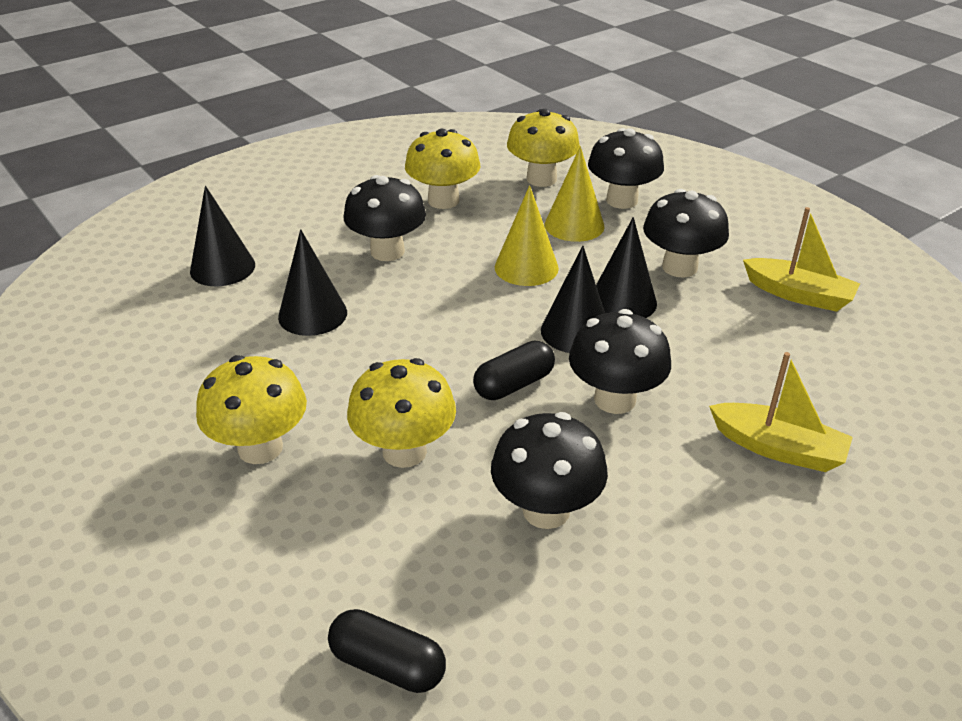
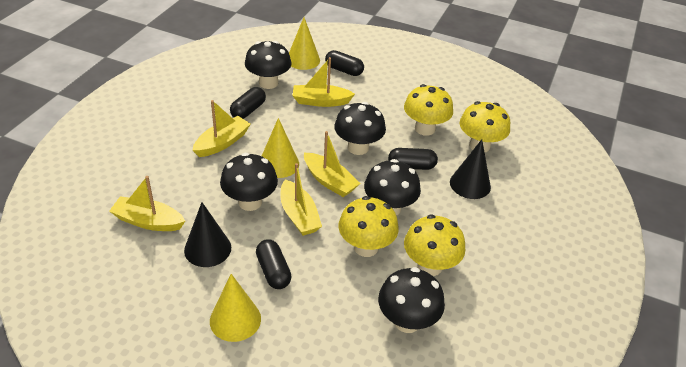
black capsule: [328,609,446,693] [473,341,555,400] = 2 -> [230,87,266,119] [256,239,292,289] [325,50,364,76] [388,148,438,170] = 4
black cone: [190,186,255,286] [278,229,347,336] [541,246,605,353] [596,217,657,318] = 4 -> [184,202,231,267] [450,139,491,199] = 2
yellow boat: [709,352,853,472] [743,207,860,312] = 2 -> [109,176,185,231] [193,100,251,157] [280,163,322,236] [293,57,355,107] [304,131,361,197] = 5
yellow cone: [495,185,559,286] [545,146,605,242] = 2 -> [210,274,261,342] [262,118,299,178] [289,17,320,70] = 3

